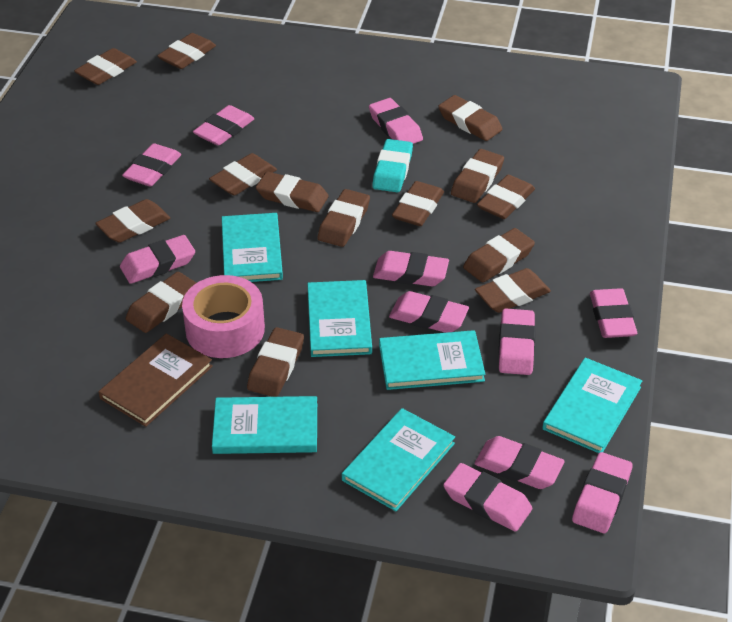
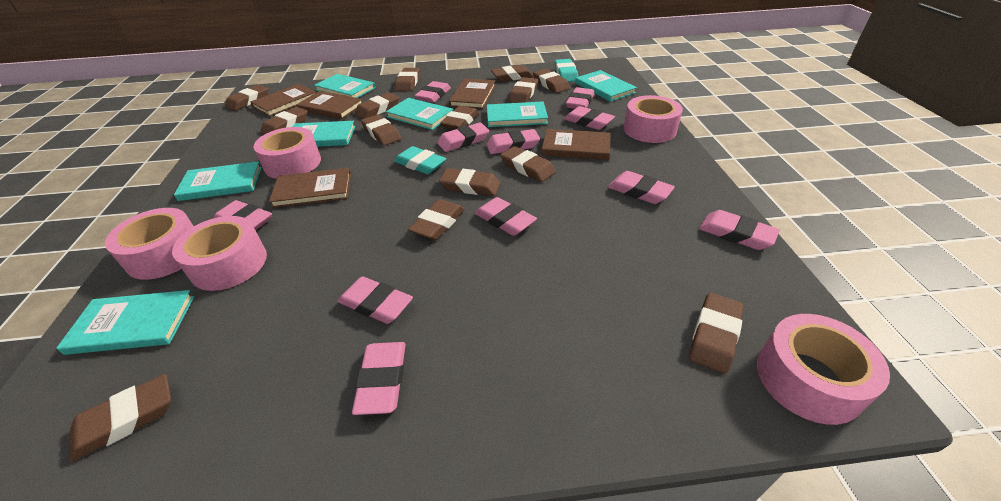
brown book: [98,333,213,427] = 1 -> [250,84,316,117] [269,168,351,208] [296,91,362,119] [449,78,496,109] [542,129,610,160] = 5
pink tape: [182,275,265,358] = 1 -> [105,208,194,280] [172,216,267,291] [253,127,321,179] [624,95,683,143] [757,314,890,425] = 5
turquoise book: [212,396,317,454] [222,213,283,282] [307,280,372,357] [342,408,455,511] [379,330,486,390] [542,358,642,453] = 6 -> [56,290,194,355] [174,161,262,201] [293,121,355,147] [314,74,375,98] [386,98,453,130] [487,101,548,127] [575,70,637,102] = 7
turquoise eraser: [372,139,413,192] = 1 -> [394,146,446,174] [555,59,578,82] = 2

